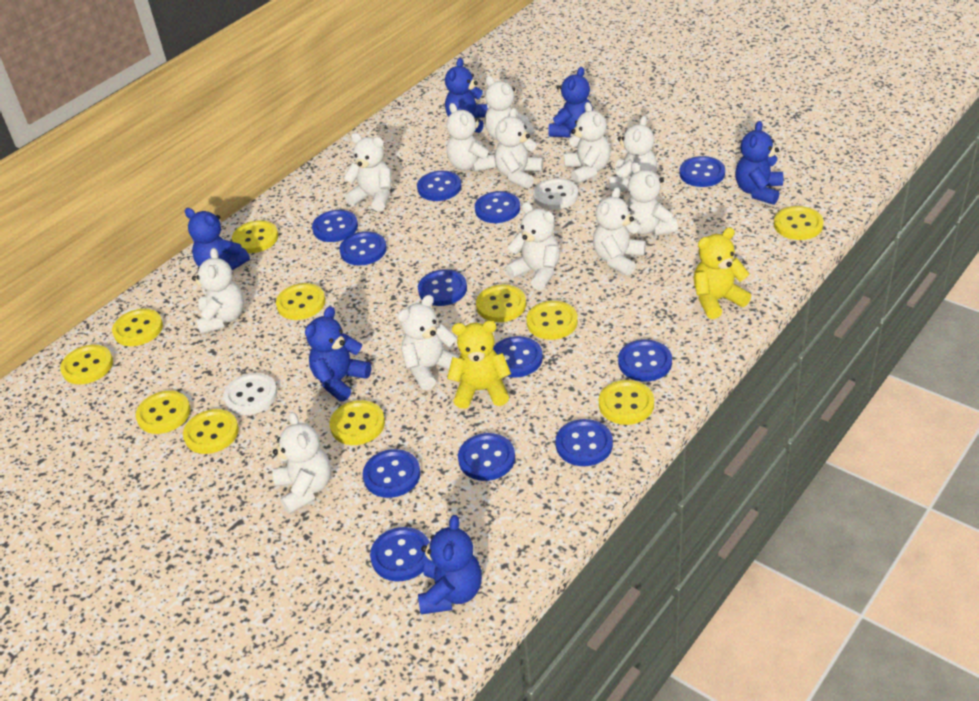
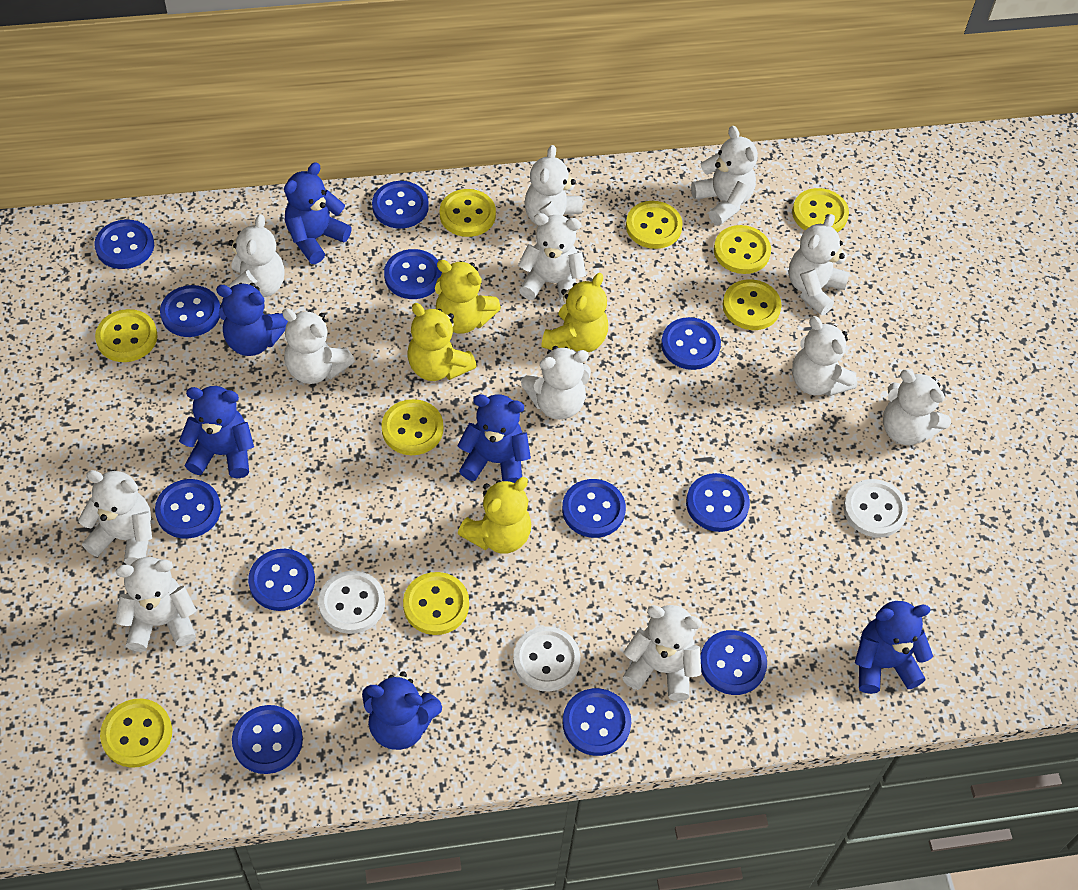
white button: [223,373,277,415] [533,178,578,210] = 2 -> [318,571,385,634] [513,626,580,692] [843,479,908,537] = 3
yellow button: [60,345,113,384] [112,309,163,346] [136,391,191,434] [183,409,239,454] [232,220,278,253] [276,283,325,320] [329,400,385,445] [476,284,526,322] [526,301,578,340] [599,380,654,425] [774,206,824,240] = 11 -> [95,309,157,362] [100,699,172,768] [381,399,443,455] [403,572,469,635] [440,189,496,237] [626,201,683,249] [714,225,771,274] [722,279,782,330] [792,188,849,232] = 9
yellow teddy bear: [447,321,511,409] [693,227,751,319] = 2 -> [408,303,477,381] [435,260,501,334] [458,477,531,554] [541,273,608,352] = 4

